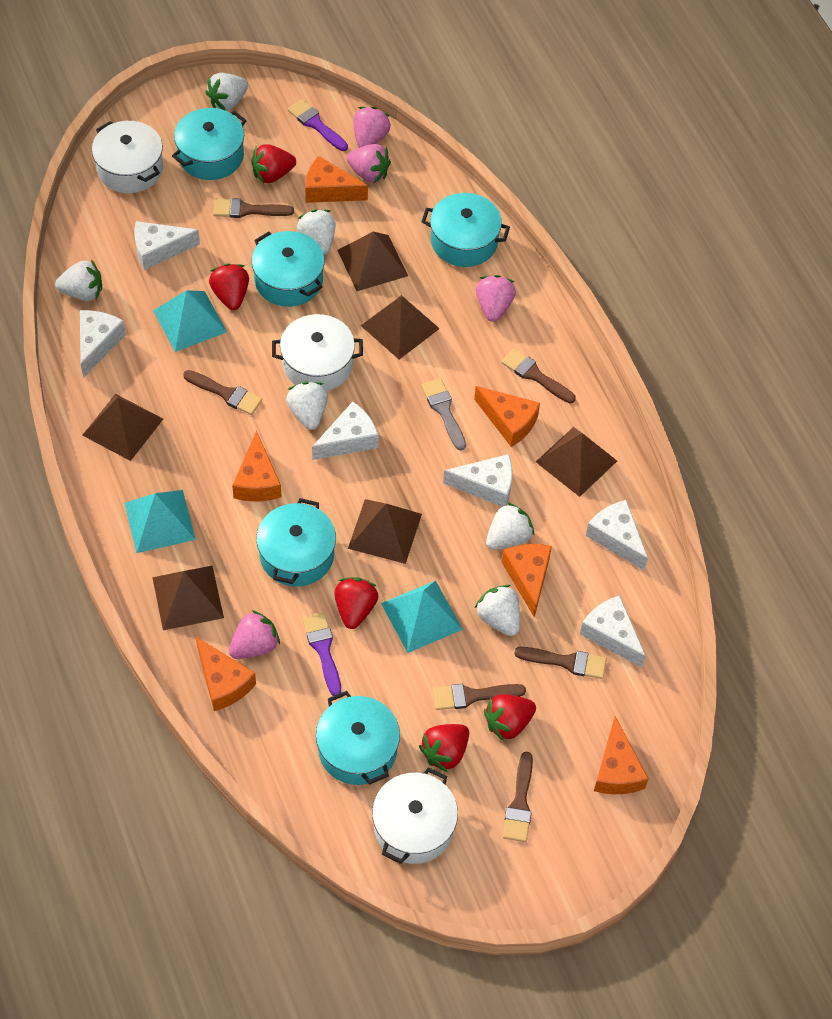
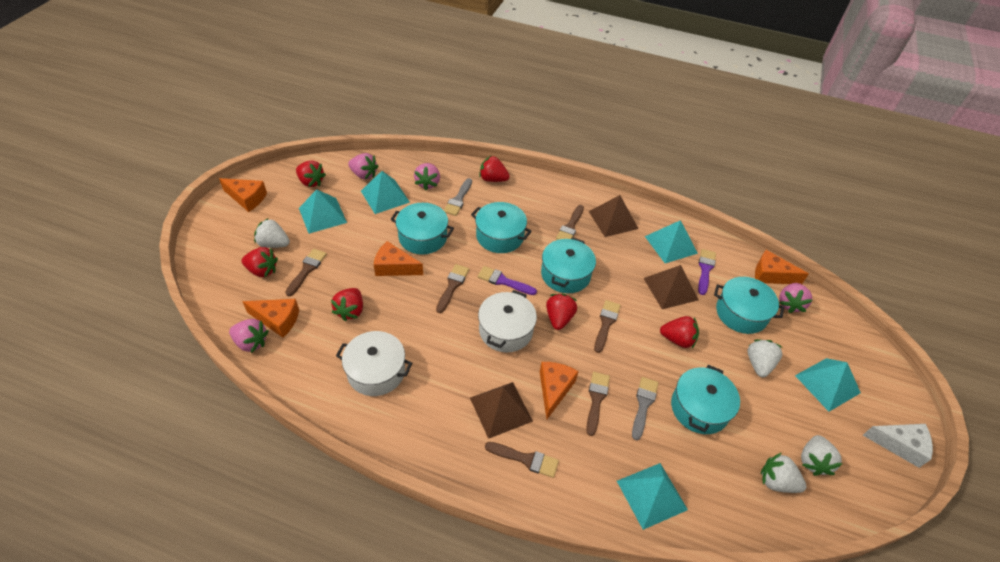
brown pyramid: [83,394,163,461] [152,566,224,630] [337,232,408,291] [348,499,422,564] [361,295,440,359] [536,427,617,497] = 6 -> [470,382,533,439] [589,195,639,237] [643,265,698,309] = 3
grey brush: [421,378,466,451] = 1 -> [444,178,472,216] [632,377,658,440] = 2
orange cheese: [196,637,256,711] [232,430,282,502] [305,156,368,203] [474,386,540,447] [502,544,552,617] [594,717,649,794] = 6 -> [219,178,267,212] [242,299,299,338] [374,241,423,276] [540,362,579,419] [755,250,809,284] = 5
red strawberry: [209,263,249,310] [251,144,296,184] [334,578,378,629] [419,724,469,773] [484,694,536,742] = 5 -> [242,247,278,277] [296,160,326,187] [331,288,363,321] [479,156,510,182] [546,294,577,330] [660,316,699,348] = 6
turquoise pyramid: [124,490,196,553] [153,290,227,352] [381,581,463,653] = 3 -> [299,190,347,234] [361,171,410,214] [617,463,688,530] [645,220,698,263] [795,358,861,412] = 5
white cheese: [80,310,126,378] [135,221,200,270] [312,402,379,460] [443,454,512,507] [580,595,646,667] [586,500,648,571] = 6 -> [863,424,933,468] = 1
white pot: [92,121,163,193] [272,314,363,391] [372,767,458,864] = 3 -> [336,331,412,396] [478,290,537,353] = 2
white strawberry: [55,260,102,301] [205,73,248,111] [286,382,328,430] [297,209,335,255] [475,585,520,636] [486,502,534,550] = 6 -> [254,218,290,248] [747,339,782,377] [761,452,807,493] [801,435,842,476] = 4

